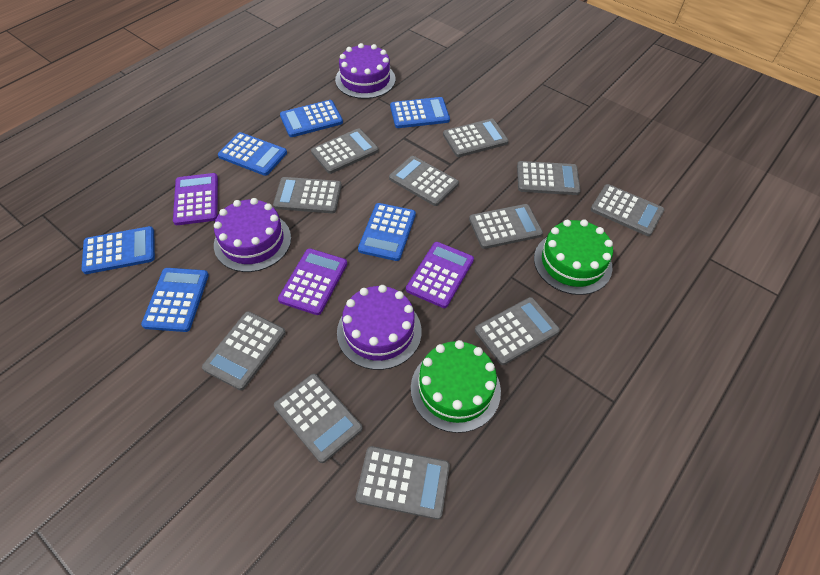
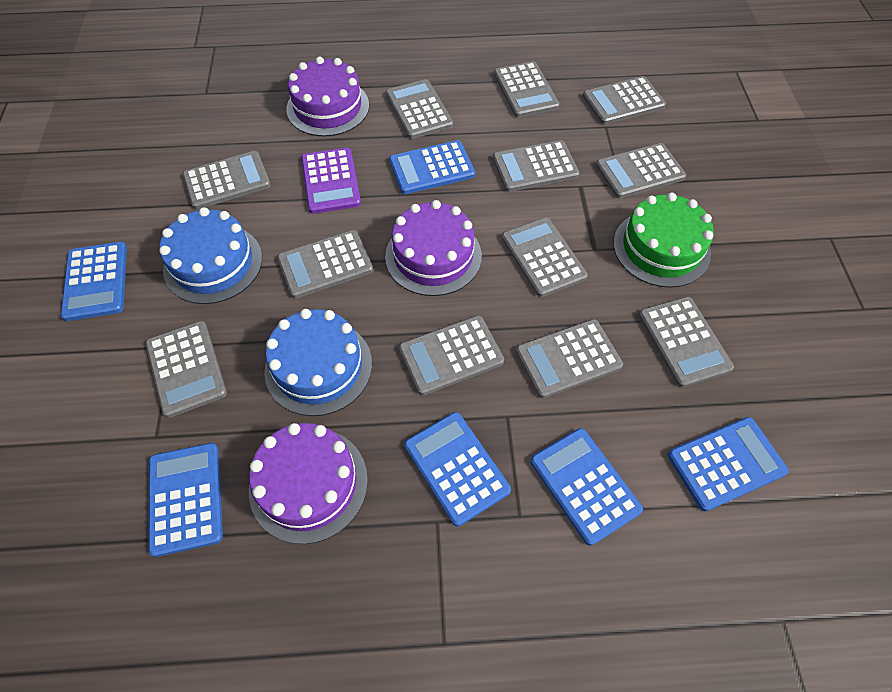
blue cake: none = 0 -> [159,207,262,304] [264,309,372,416] = 2
green cake: [411,340,501,433] [534,220,613,295] = 2 -> [614,193,714,288] = 1
grey calculator: [202,311,286,391] [273,177,342,213] [274,374,363,463] [311,128,379,174] [356,446,450,519] [389,156,459,206] [443,119,509,157] [469,204,543,249] [475,297,560,365] [517,161,581,195] [591,184,664,236] = 11 -> [145,321,227,418] [183,151,271,209] [277,230,373,299] [386,79,453,139] [399,315,504,395] [493,140,580,192] [494,61,560,118] [501,217,588,297] [516,319,623,398] [583,76,666,125] [596,143,686,198] [638,296,734,388] = 12
purple calculator: [173,173,218,225] [278,248,347,315] [406,242,474,308] = 3 -> [301,148,361,214] = 1

